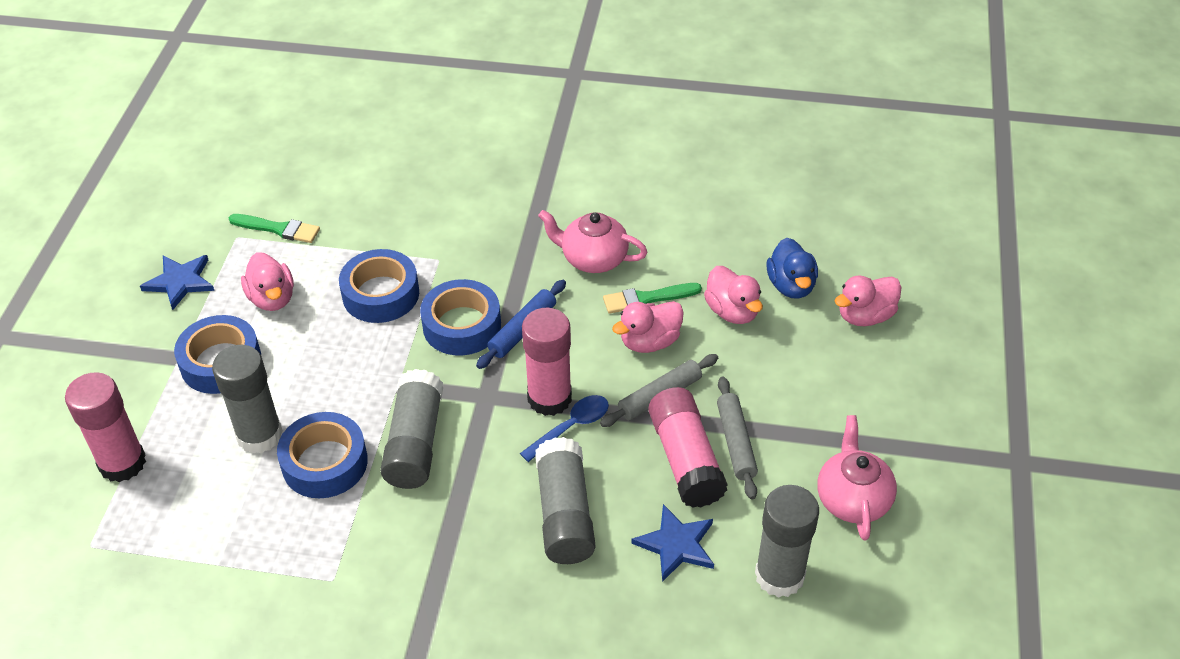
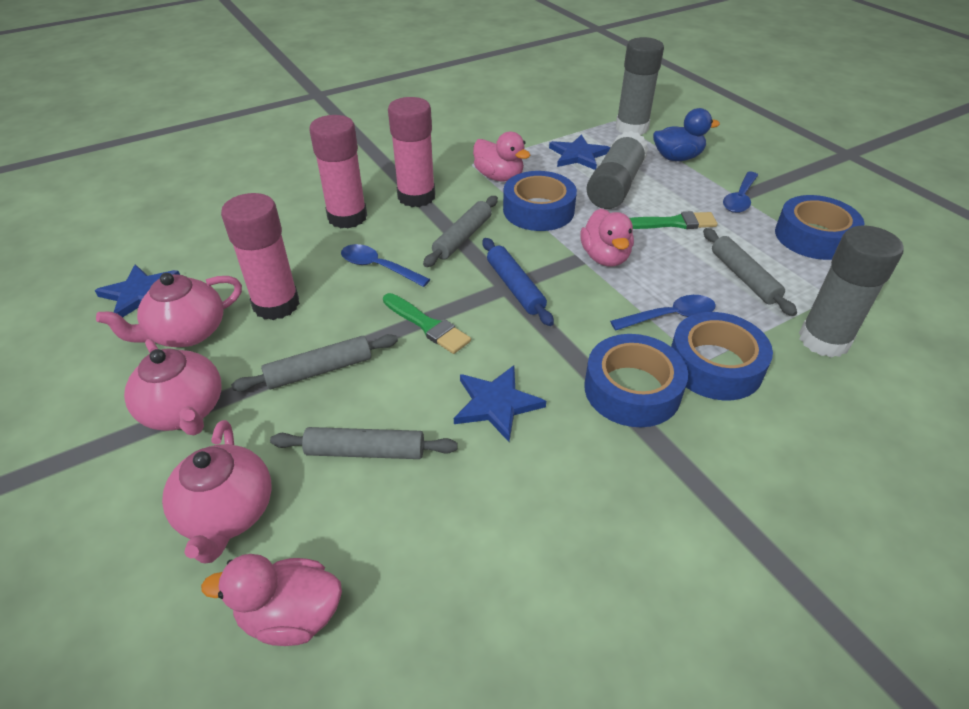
blue spoon: [520,395,609,462] = 1 -> [341,244,430,287] [610,295,716,331] [723,172,758,213] = 3
blue star: [140,255,214,310] [631,504,714,582] = 2 -> [95,264,180,317] [454,365,546,442] [549,134,610,170] = 3
grey glue stick: [212,345,283,454] [380,369,443,489] [535,437,595,564] [755,485,819,598] = 4 -> [587,131,649,209] [616,37,664,135] [799,225,904,358] = 3
grey rolling pin: [600,354,718,427] [717,377,758,500] = 2 -> [231,334,398,392] [270,427,458,459] [423,196,498,267] [703,228,797,316] = 4
pink duck: [241,252,294,311] [612,301,684,353] [704,266,763,324] [835,276,901,326] = 4 -> [201,554,342,646] [473,132,530,182] [580,208,634,267] = 3
pink teapot: [538,210,647,273] [817,415,897,540] = 2 -> [96,273,242,347] [124,339,221,435] [162,420,272,563] = 3

